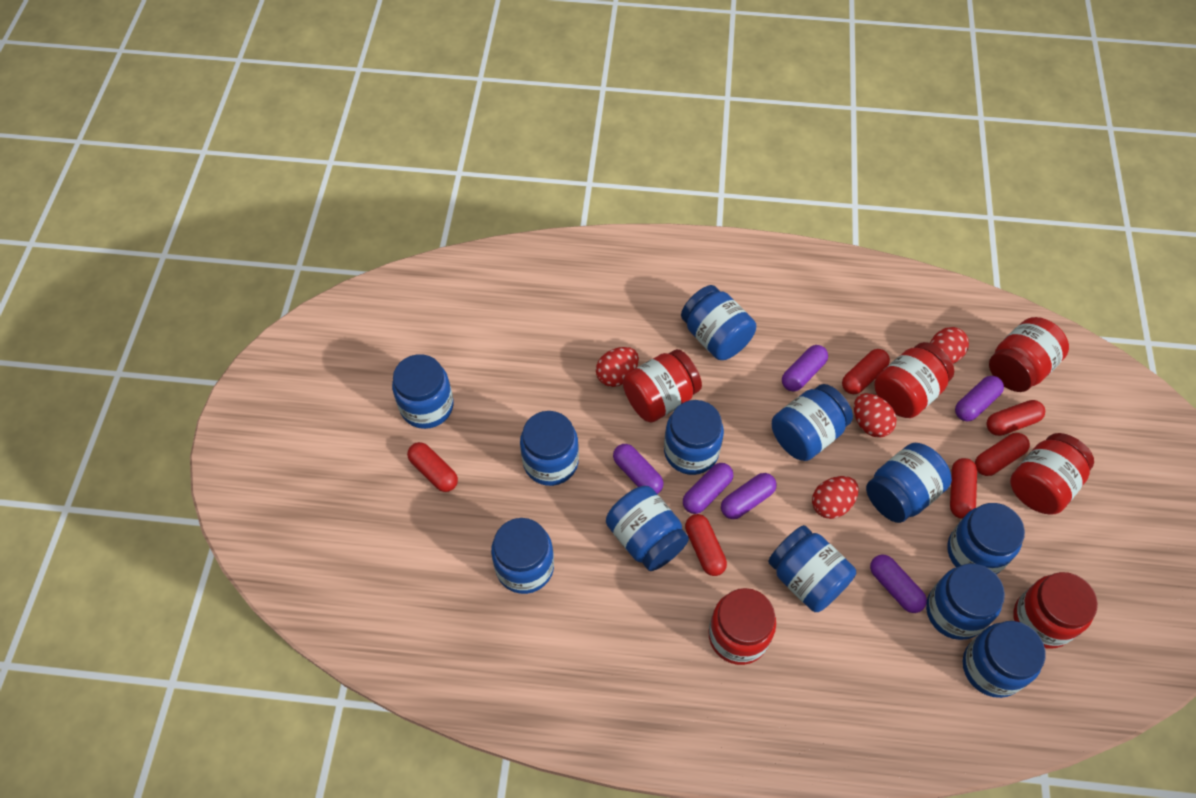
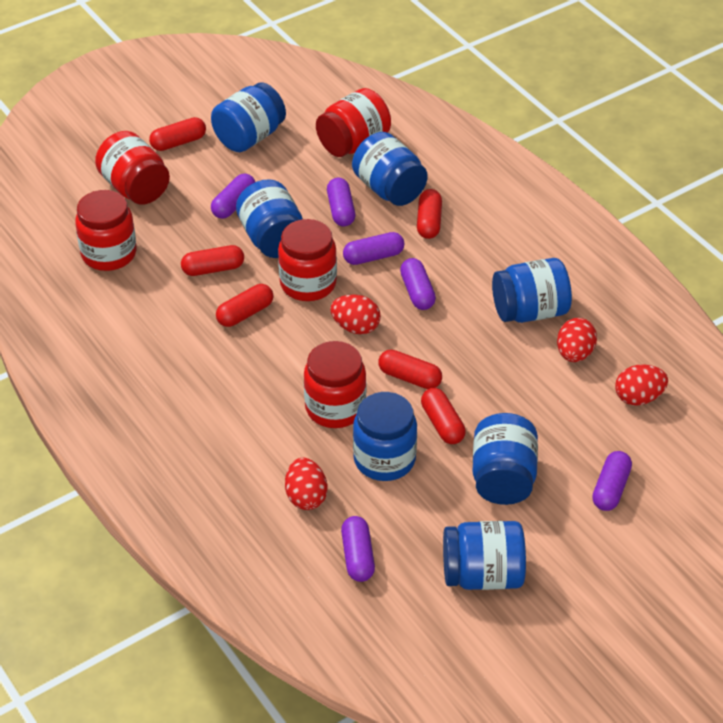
blue jar: [392,354,454,429] [491,518,554,594] [520,411,579,486] [606,486,689,571] [664,400,724,475] [681,285,756,360] [768,525,856,612] [772,384,853,461] [866,443,952,523] [926,563,1005,640] [947,503,1025,574] [963,621,1046,698] = 12 -> [211,83,286,152] [236,179,303,258] [352,132,428,206] [353,392,417,481] [443,521,526,590] [472,413,538,505] [492,258,572,323] = 7
red jar: [623,349,702,422] [708,588,776,665] [874,342,954,418] [989,317,1069,392] [1010,433,1094,515] [1013,572,1098,649] = 6 -> [75,190,137,271] [95,131,170,204] [278,219,337,301] [304,341,366,428] [316,88,391,157] = 5

